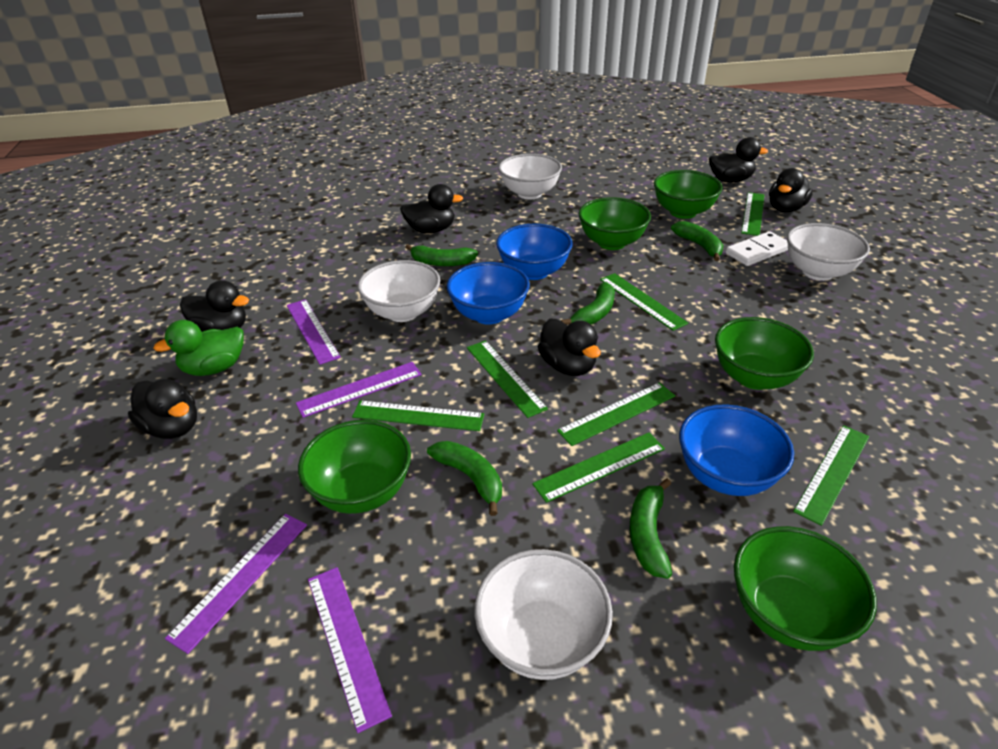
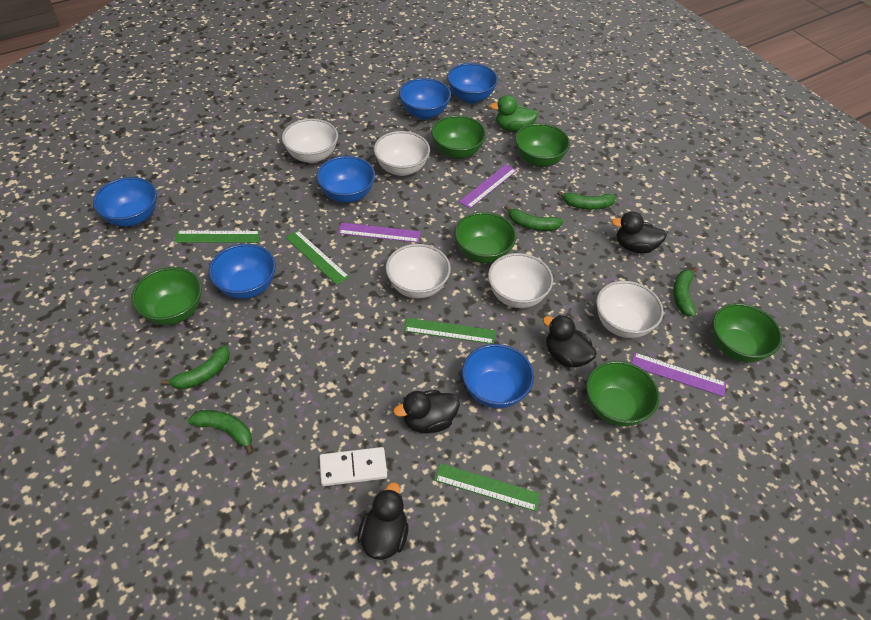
black duck: [128,379,197,439] [180,280,249,332] [400,184,463,233] [538,318,601,376] [709,137,768,182] [769,168,813,212] = 6 -> [357,482,408,560] [393,390,460,433] [543,315,597,368] [612,212,667,253] = 4
blue bowl: [447,262,530,325] [496,224,573,280] [679,404,794,496] = 3 -> [93,177,157,227] [209,244,276,299] [316,156,375,203] [399,78,451,120] [447,63,498,104] [462,344,534,408] = 6
green bowl: [298,420,411,514] [579,197,651,250] [654,170,723,219] [715,317,814,390] [734,526,877,651] = 5 -> [131,267,202,325] [431,115,486,159] [454,212,517,263] [515,123,570,167] [586,361,659,426] [713,303,782,363] = 6
green ruler: [352,401,485,431] [467,340,548,418] [532,433,665,503] [557,382,675,446] [600,273,688,331] [741,192,764,236] [793,425,869,526] = 7 -> [174,231,260,243] [285,230,349,285] [404,318,495,344] [434,463,540,511] = 4
purple ruler: [165,514,307,654] [287,299,341,365] [296,362,421,418] [308,567,392,733] = 4 -> [338,223,421,243] [459,164,517,209] [632,353,726,397] = 3
white bowl: [358,260,440,322] [475,549,613,680] [498,154,562,200] [787,223,870,281] = 4 -> [282,119,338,163] [374,131,430,176] [386,244,451,299] [488,253,553,308] [596,281,664,338] = 5

